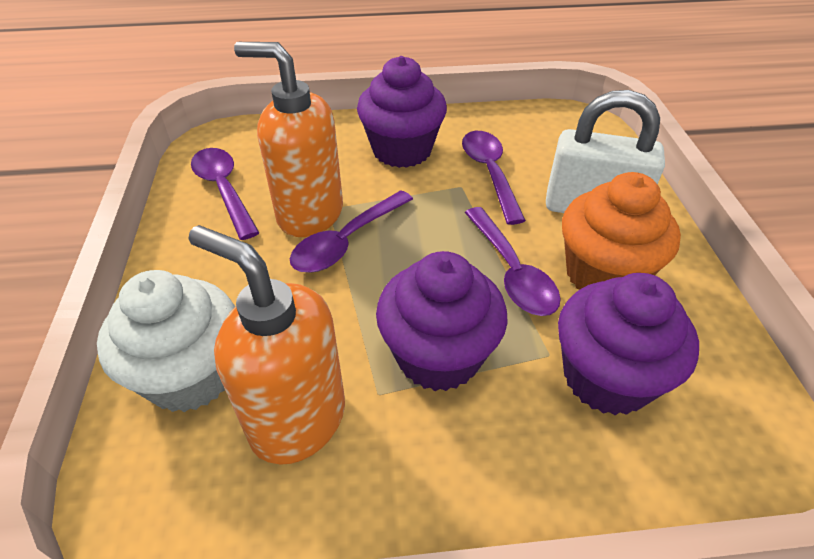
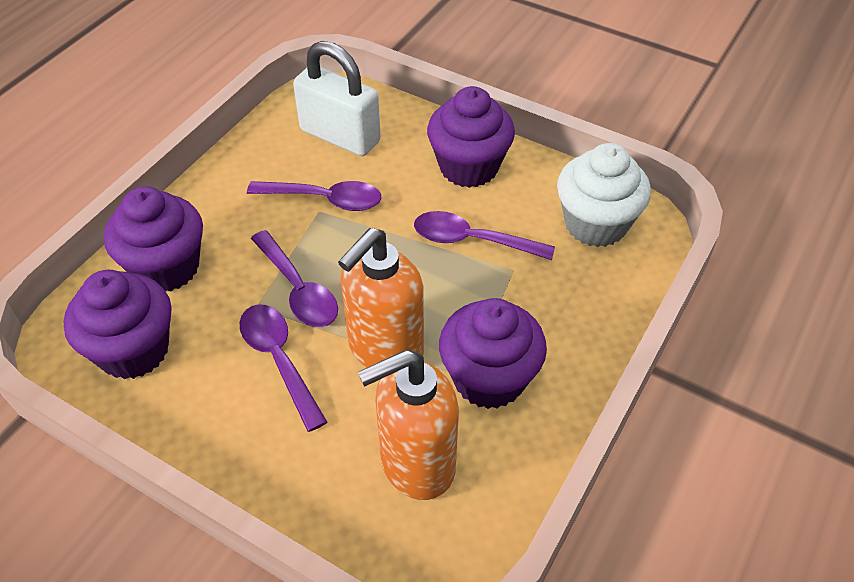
orange cupcake: [562,172,681,290] = 1 -> none = 0
purple cupcake: [357,56,447,168] [376,251,508,391] [558,273,699,415] = 3 -> [63,270,172,379] [104,186,203,291] [427,86,515,188] [439,298,547,409] = 4

